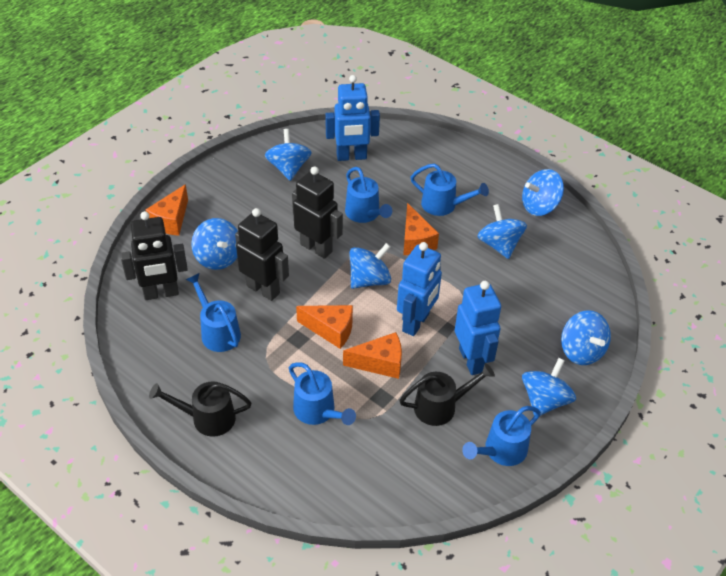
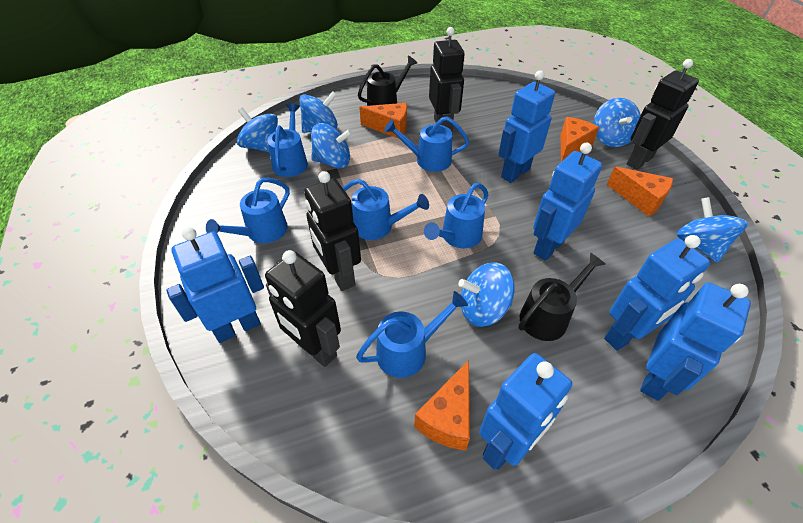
black robot: [120,211,188,300] [235,208,289,301] [292,166,343,259] = 3 -> [265,250,341,367] [304,171,361,291] [429,27,465,131] [627,59,699,170] = 4
blue robot: [326,75,380,161] [397,242,442,336] [455,281,501,375] = 3 -> [166,227,264,343] [479,353,572,470] [498,70,555,183] [533,142,602,261] [604,235,710,351] [640,283,751,401] = 6
blue spinning top: [191,218,238,270] [265,129,312,181] [349,243,391,289] [477,204,527,259] [522,169,564,216] [522,358,576,416] [561,310,611,365] = 7 -> [237,108,278,152] [299,91,338,133] [311,123,352,168] [458,262,515,327] [593,98,641,147] [676,197,748,263] = 6
blue watering can: [186,273,241,352] [289,362,356,425] [345,167,392,223] [411,163,489,216] [462,406,541,466] = 5 -> [206,178,290,243] [267,103,308,177] [343,179,429,240] [356,291,468,378] [384,117,469,172] [424,183,488,248] = 6

